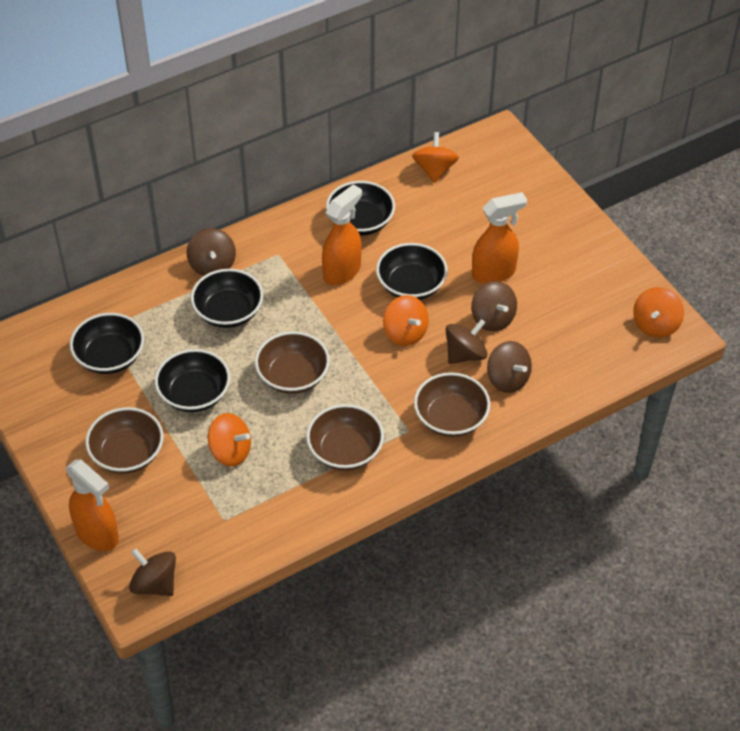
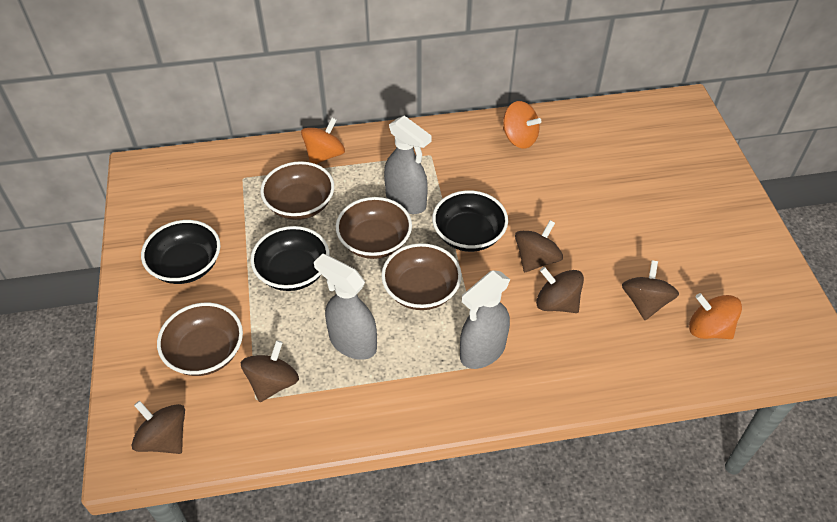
black bowl: [70,313,144,374] [155,349,230,412] [191,269,263,328] [326,181,395,236] [376,243,448,300] = 5 -> [141,220,220,284] [250,226,330,291] [432,191,508,252] = 3
grey spray bottle: none = 0 -> [314,253,377,360] [384,116,431,214] [460,270,510,369] = 3
orange spinning top: [208,413,251,467] [383,295,429,346] [412,132,459,183] [633,287,684,338] = 4 -> [301,118,345,164] [503,101,541,149] [689,293,742,339] = 3
orange spray bottle: [66,459,119,551] [322,184,362,285] [472,192,527,284] = 3 -> none = 0

